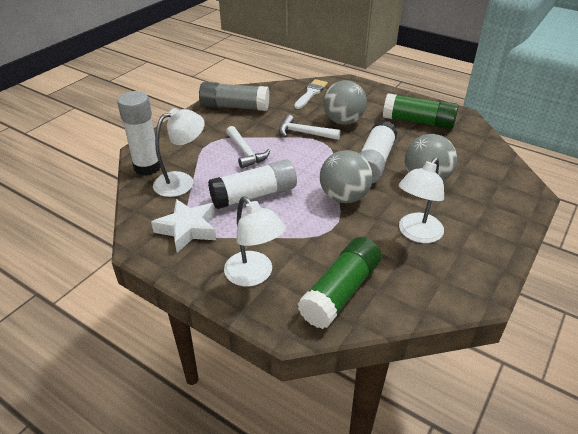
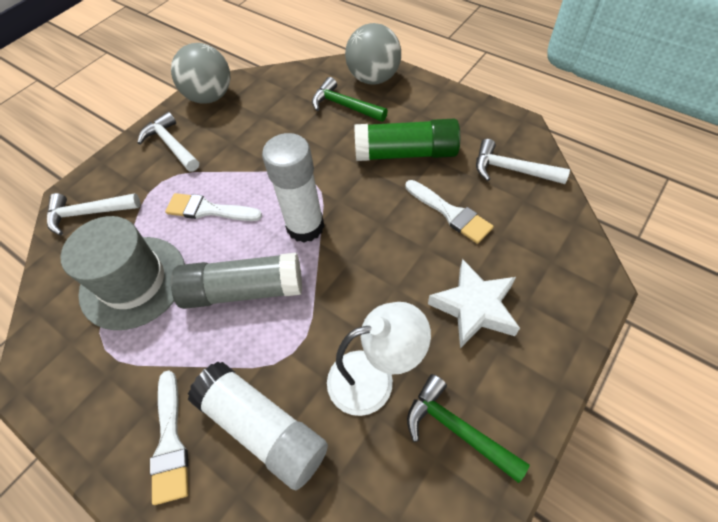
green glue stick: [298,237,381,329] [383,93,458,129] = 2 -> [355,119,460,161] = 1
green hammer: none = 0 -> [312,77,388,122] [407,374,530,483] = 2
grey ball: [320,150,373,203] [323,80,367,125] [405,134,457,181] = 3 -> [171,43,231,104] [345,23,401,85] = 2
grey hat: none = 0 -> [60,216,185,330] = 1
white brush: [294,79,328,109] = 1 -> [150,370,188,505] [165,193,262,221] [405,180,494,244] = 3
white glue stick: [117,91,161,175] [208,159,297,209] [360,120,398,183] = 3 -> [188,362,328,490] [262,133,325,242] = 2
white hammer: [226,126,270,169] [279,114,341,140] = 2 -> [47,193,140,235] [138,112,199,171] [476,139,570,184] = 3
white lamp: [153,108,205,197] [224,196,286,286] [399,157,444,243] = 3 -> [327,302,431,416] = 1

